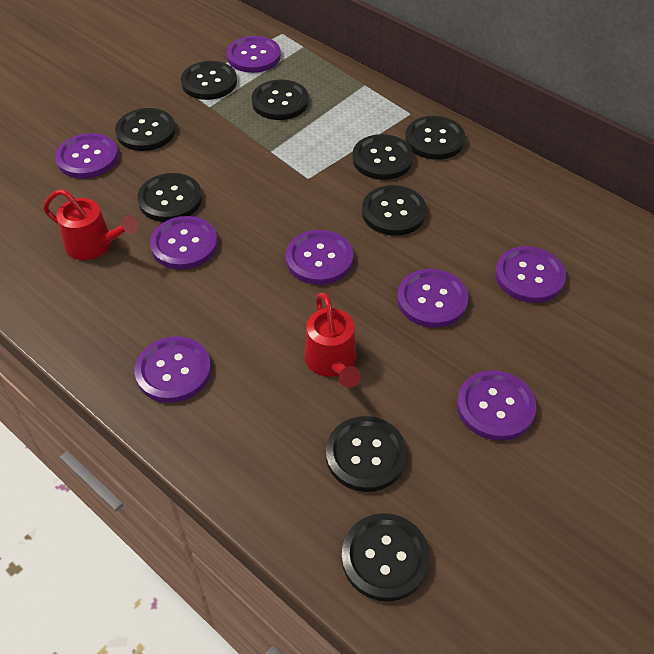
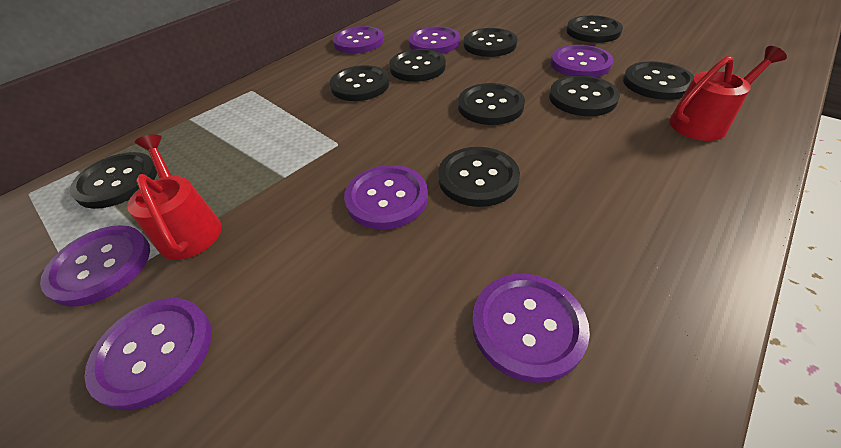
purple button: [55,133,118,179] [134,336,211,403] [150,216,218,270] [227,36,281,73] [286,230,353,285] [397,269,468,328] [457,370,536,441] [495,246,566,303] = 8 -> [40,225,150,307] [84,298,212,410] [333,26,384,53] [344,165,428,230] [408,26,460,54] [472,274,590,383] [551,45,614,77] = 7

